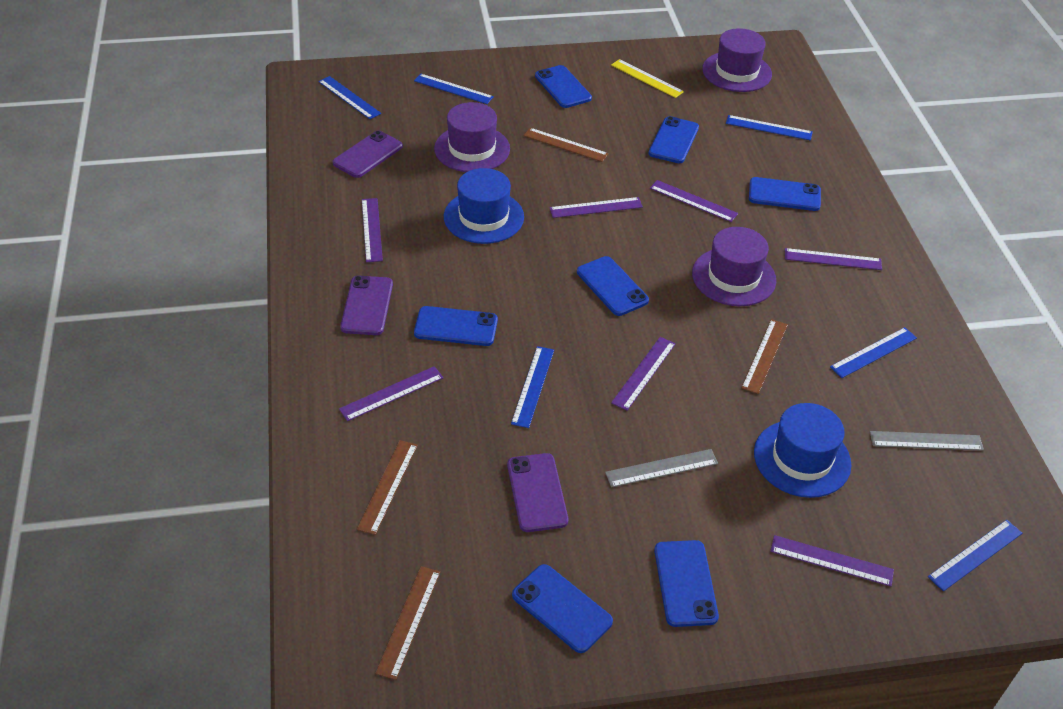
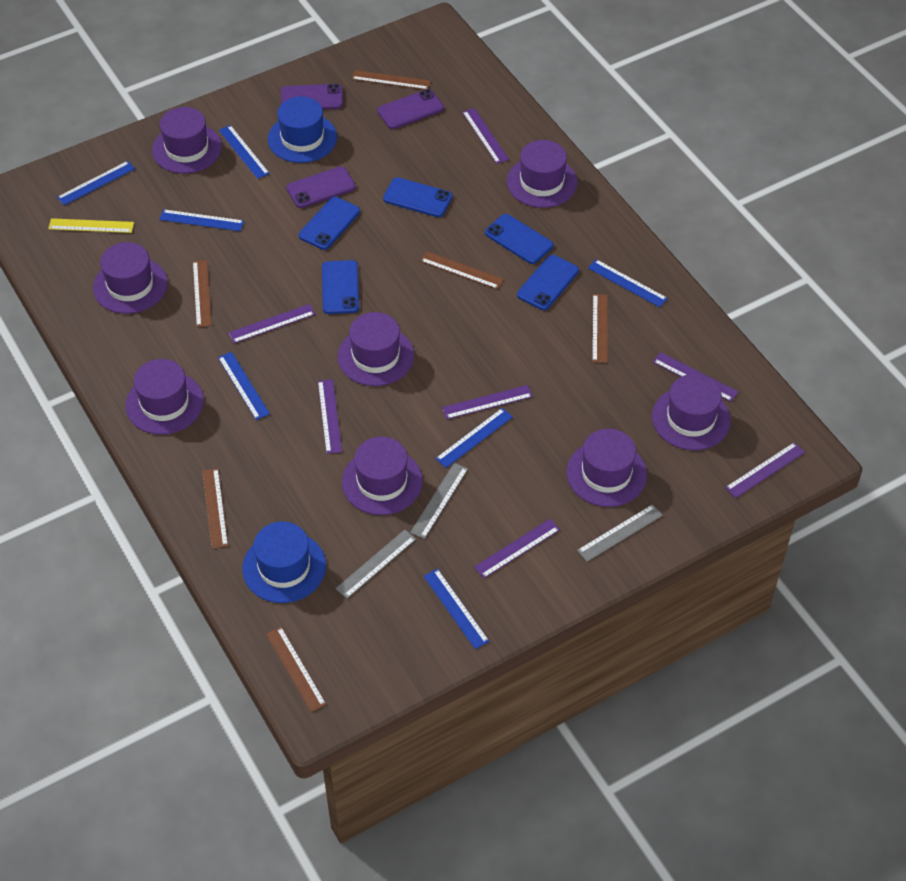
blue phone: [414,306,498,346] [512,564,613,653] [535,65,592,108] [577,256,649,316] [649,116,699,163] [654,540,719,627] [749,177,821,211] = 7 -> [299,197,360,250] [322,260,359,314] [383,177,452,217] [485,214,553,264] [517,255,579,310] = 5
blue ruler: [318,76,381,119] [414,74,494,104] [511,346,554,428] [726,115,813,140] [830,327,917,378] [928,520,1022,591] = 6 -> [57,161,135,205] [159,209,244,231] [218,352,270,420] [219,125,270,179] [424,569,489,649] [435,408,513,468] [588,259,668,307] = 7
brown ruler: [357,440,418,535] [375,566,440,680] [524,128,609,162] [741,319,788,394] = 4 -> [193,260,212,327] [202,468,228,549] [266,627,326,712] [351,70,431,90] [420,251,504,289] [592,294,608,363] = 6
grey ruler: [605,449,718,488] [870,431,984,451] = 2 -> [335,530,416,599] [410,463,468,539] [577,504,663,562] = 3
purple hat: [434,102,510,172] [692,227,776,306] [702,28,772,92] = 3 -> [93,242,168,314] [125,359,204,435] [152,107,222,174] [338,312,414,386] [342,437,423,515] [507,140,577,208] [566,429,647,507] [652,374,731,450] = 8

